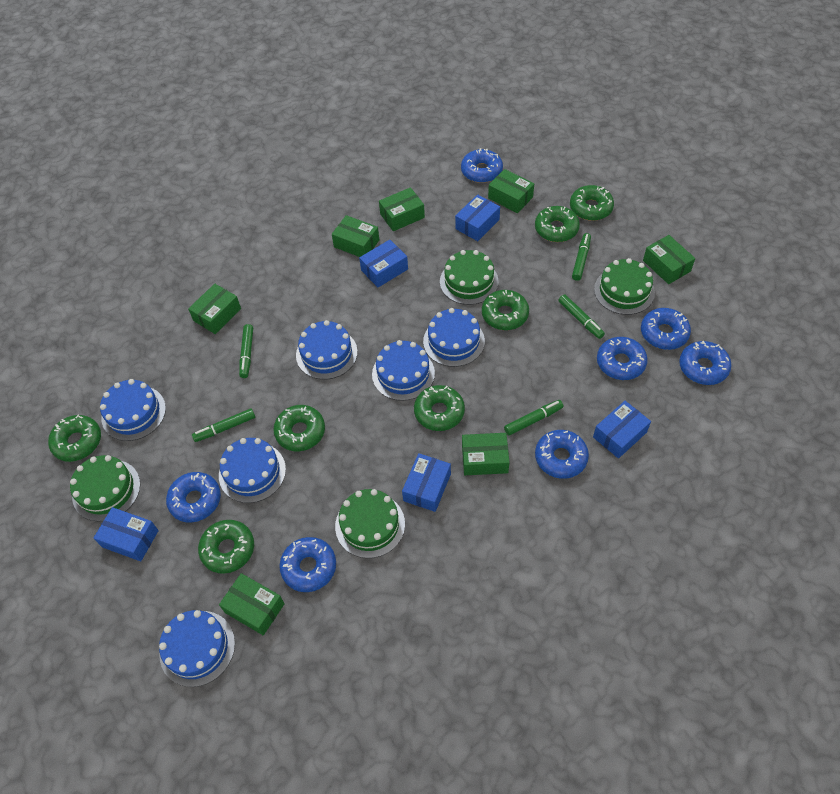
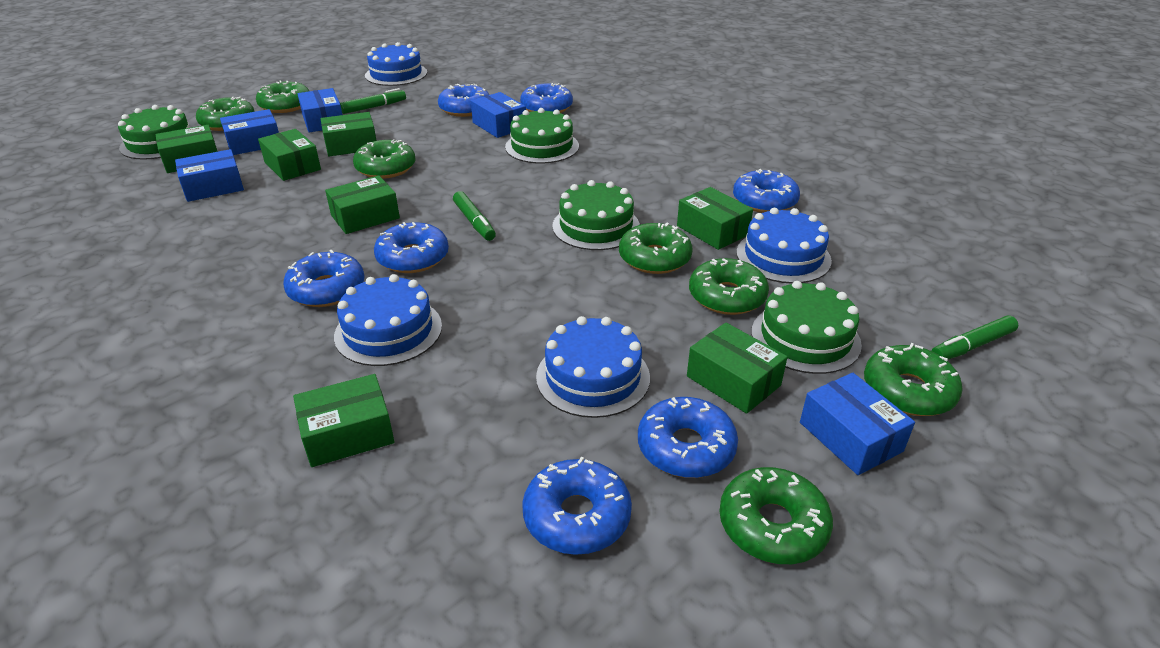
blue cake: [100,379,166,441] [159,610,235,687] [219,438,286,503] [296,320,358,380] [372,340,435,401] [423,308,485,367] = 6 -> [334,274,442,366] [365,42,427,86] [536,316,650,418] [737,208,832,284] = 4
green marker: [192,408,255,442] [239,324,253,378] [504,400,564,435] [558,294,605,339] [572,233,591,281] = 5 -> [340,88,406,114] [453,191,496,241] [931,316,1018,359] = 3

